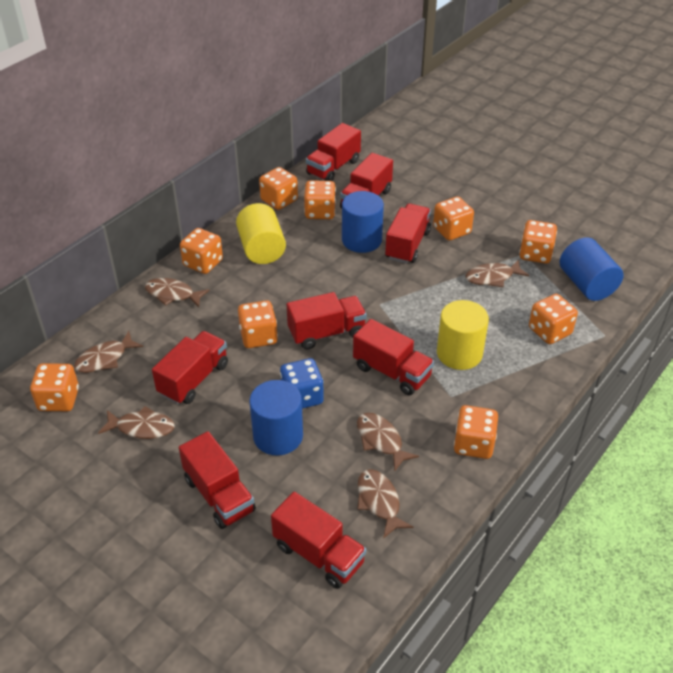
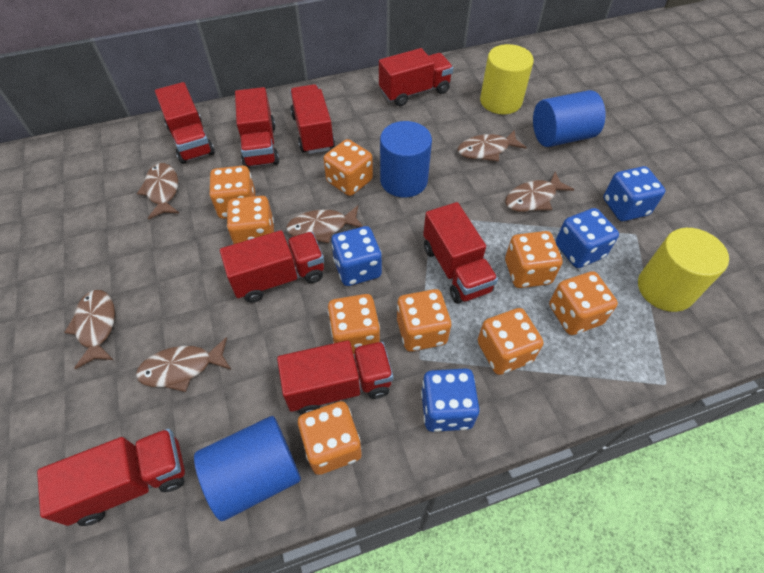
blue dice: [280,358,324,409] = 1 -> [331,226,382,286] [421,368,480,432] [555,208,619,268] [603,166,665,221] = 4

